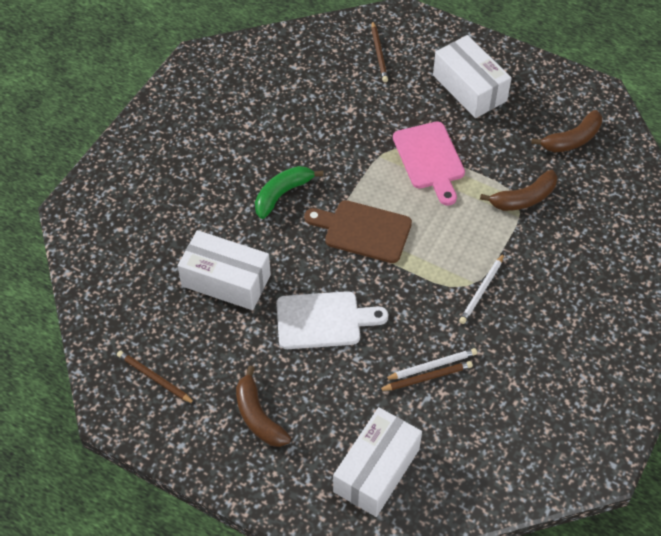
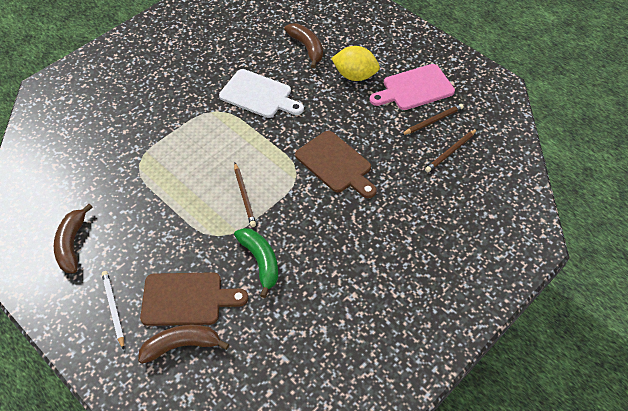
brown cutting board: [304,200,412,263] = 1 -> [140,272,248,326] [295,131,377,198] = 2
white box: [178,230,271,310] [333,407,422,517] [433,35,512,118] = 3 -> none = 0
white pencil: [384,348,477,380] [459,254,504,324] = 2 -> [102,271,124,350] = 1
yellow lemon: none = 0 -> [331,46,380,81] = 1

